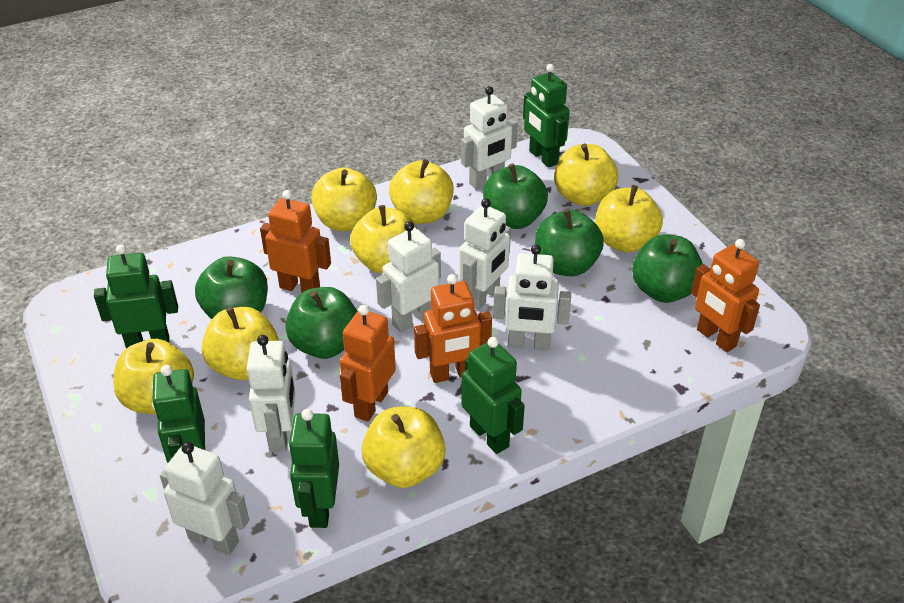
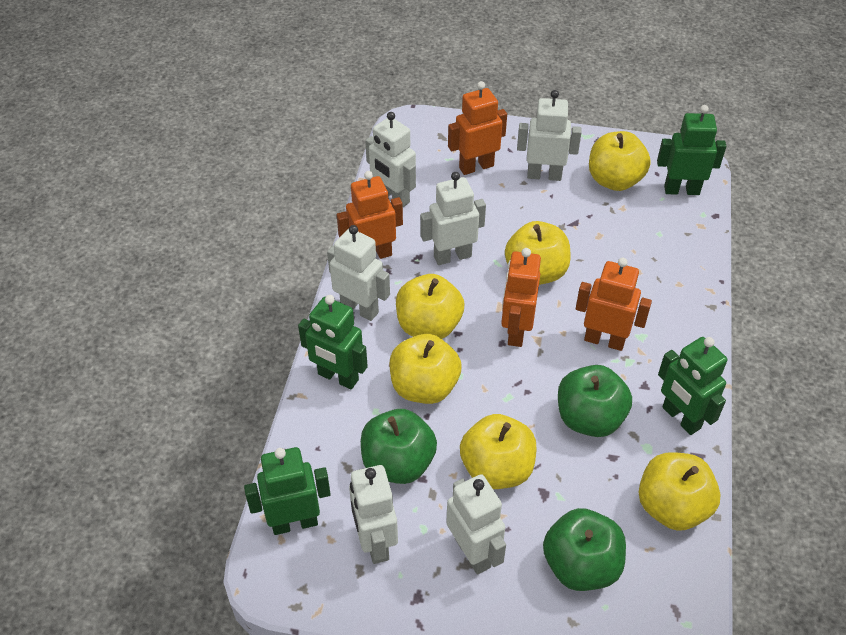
green apple: [195,256,268,319] [285,287,357,359] [483,164,548,229] [535,209,604,276] [632,235,703,303] = 5 -> [361,409,437,484] [543,508,626,591] [558,365,632,437] = 3
green robot: [94,244,178,349] [152,365,205,463] [288,409,339,528] [461,337,525,454] [523,64,570,168] = 5 -> [244,447,331,535] [298,295,368,389] [657,105,726,195] [658,337,727,435] = 4
yellow apple: [113,339,194,414] [202,307,279,380] [311,167,377,231] [350,205,416,273] [362,407,446,488] [389,159,454,224] [554,143,618,206] [595,185,663,253] = 8 -> [389,334,462,404] [396,274,464,339] [460,414,537,489] [505,221,571,285] [589,131,651,191] [639,452,721,531] = 6

